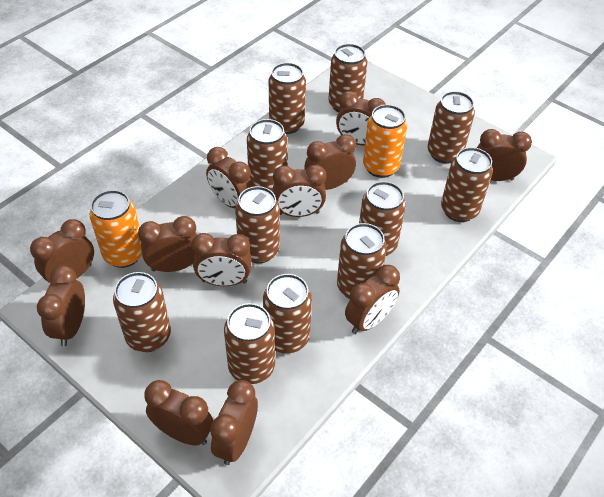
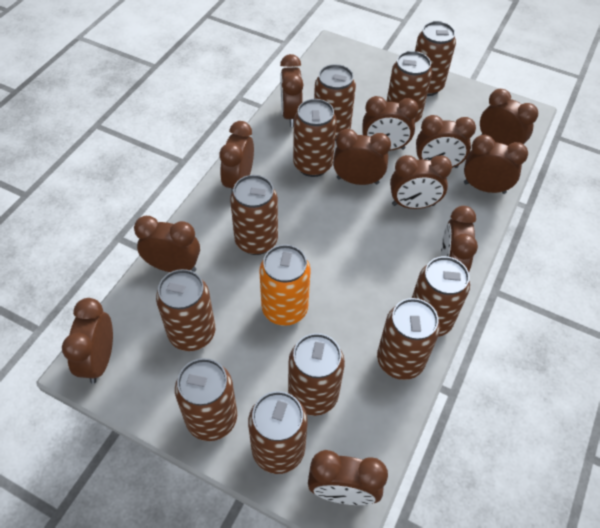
orange can: [90,190,142,268] [363,105,407,178] = 2 -> [259,244,311,326] = 1

